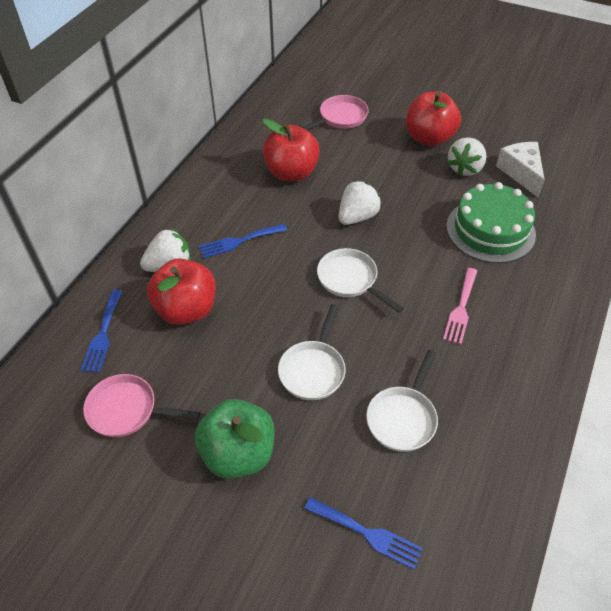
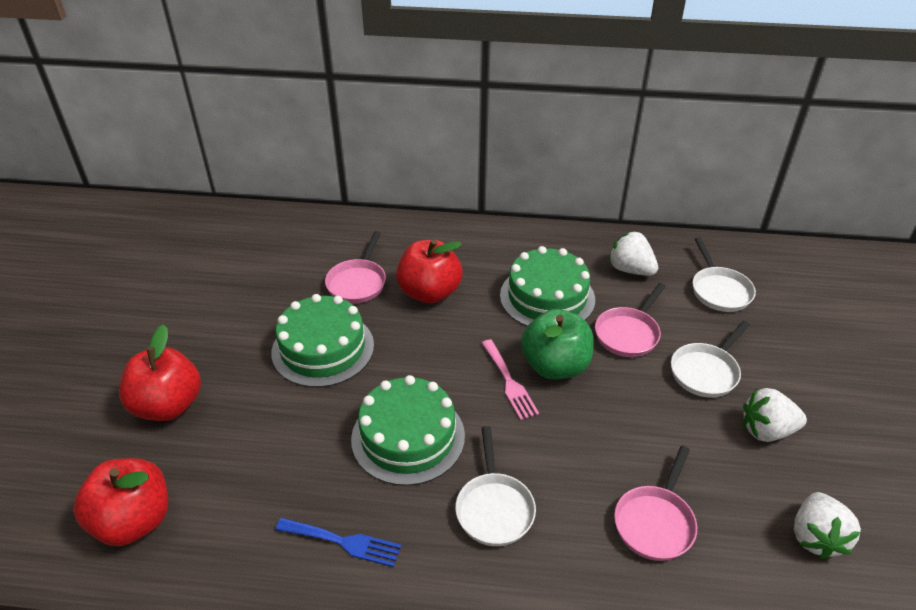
blue fork: [81,290,123,373] [199,224,287,258] [304,497,423,570] = 3 -> [275,518,401,567] = 1
green cake: [446,182,536,263] = 1 -> [271,294,374,387] [351,375,465,486] [500,246,595,326] = 3
pink pan: [83,374,200,437] [301,95,369,130] = 2 -> [325,231,386,303] [595,283,666,357] [614,446,697,561] = 3
white cheese: [496,142,545,198] = 1 -> none = 0

